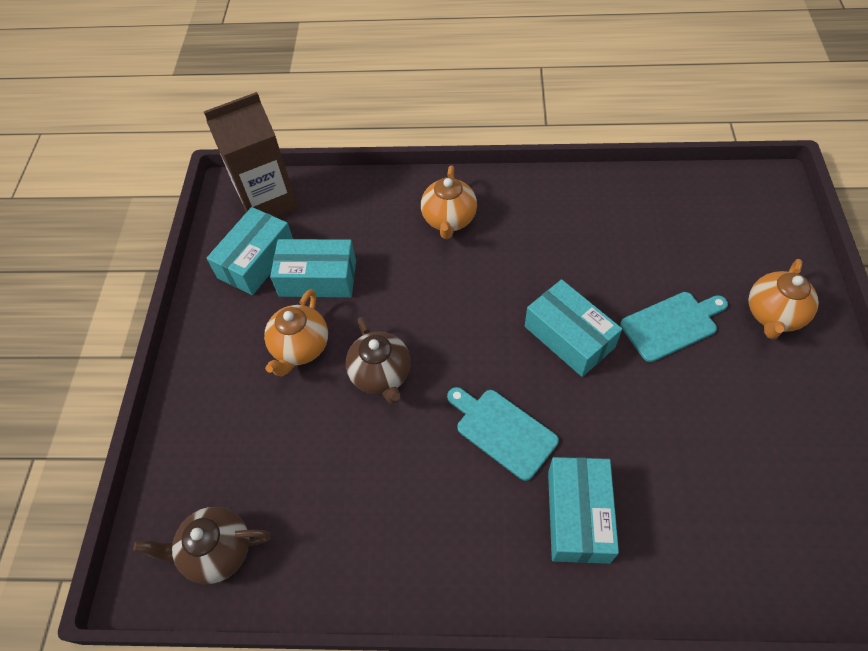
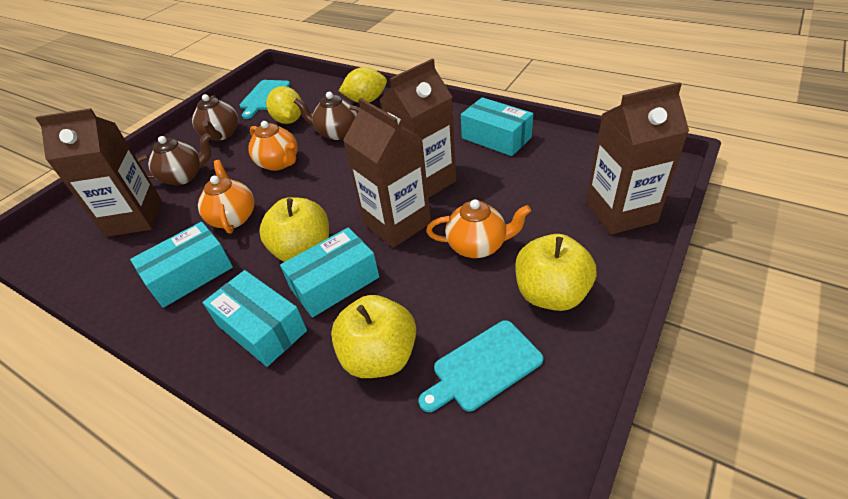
brown carton: [203,92,298,218] = 1 -> [35,108,162,237] [343,98,431,248] [380,59,456,198] [586,82,689,234] = 4
brown teapot: [133,507,270,584] [346,317,411,404] = 2 -> [137,133,211,185] [192,94,238,141] [294,92,360,140] = 3
yellow apple: none = 0 -> [259,197,329,262] [331,295,416,378] [515,234,596,311] = 3
yellow lemon: none = 0 -> [266,86,301,124] [339,67,387,103] = 2

